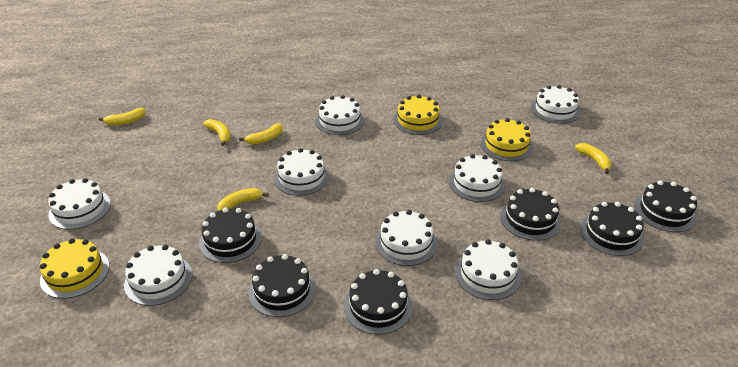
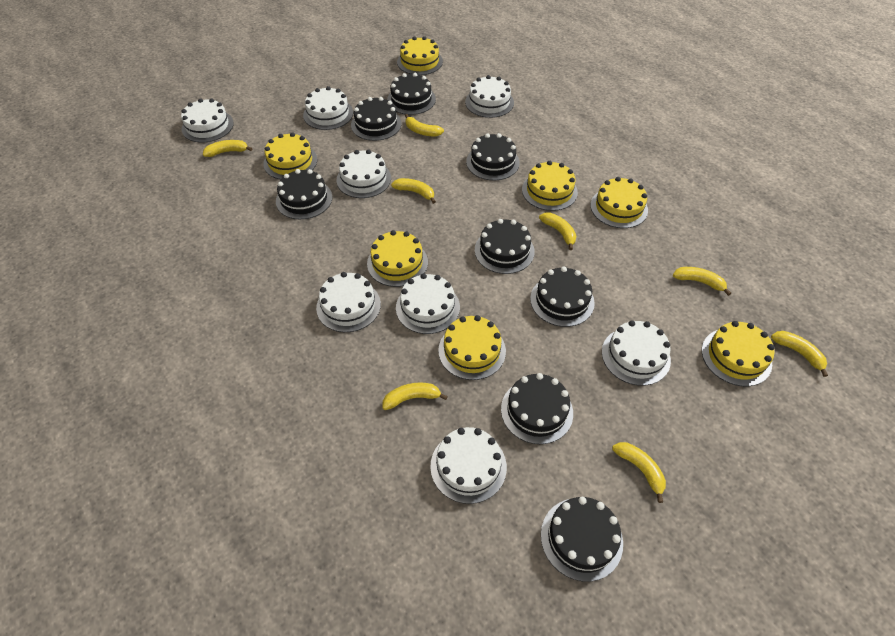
black cake: [199,208,262,263] [248,254,316,317] [344,269,413,335] [500,188,561,241] [580,202,644,256] [634,180,697,232] = 6 -> [276,169,332,219] [351,97,401,141] [387,73,436,115] [466,133,520,180] [475,219,535,274] [501,373,573,444] [530,267,595,327] [541,497,623,582] = 8
yellow banana: [99,108,146,125] [203,119,231,146] [217,188,269,211] [239,123,283,144] [575,143,612,174] = 5 -> [203,140,253,157] [382,382,448,410] [391,178,436,204] [405,114,444,136] [539,213,576,250] [612,442,666,503] [673,267,731,296] [771,331,828,377] = 8
yellow cake: [40,238,109,299] [394,95,443,135] [481,118,533,161] = 3 -> [263,132,317,180] [367,230,428,287] [397,36,443,75] [438,315,506,380] [522,161,578,211] [591,177,648,228] [702,321,775,386] = 7

